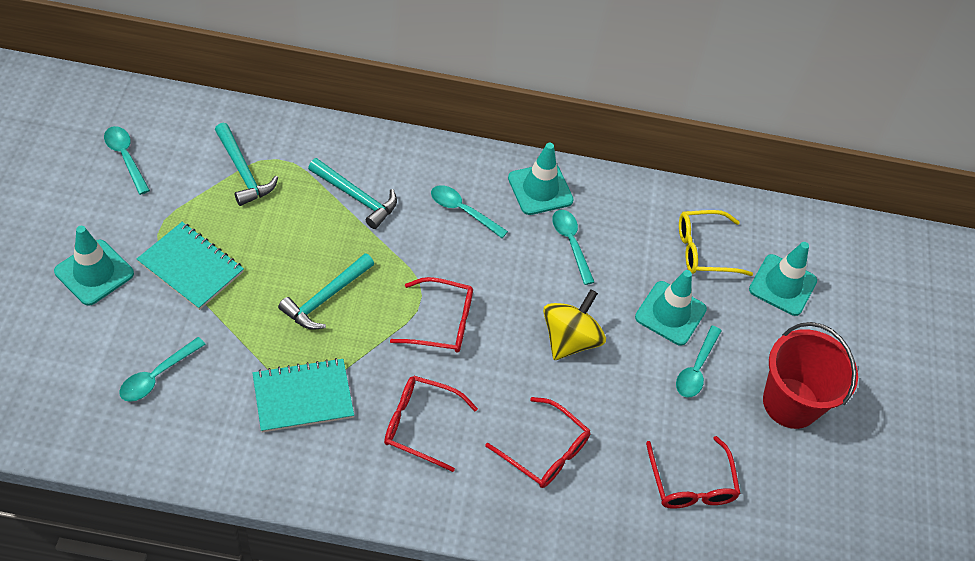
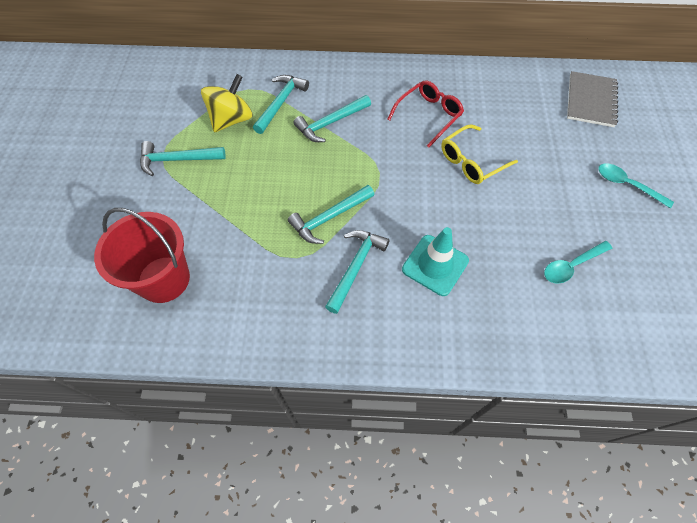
grey notebook: none = 0 -> [567,71,618,127] = 1
red glasses: [384,376,478,472] [390,277,473,352] [485,397,591,488] [646,436,741,509] = 4 -> [387,80,464,147] = 1
turquoise hammer: [215,123,278,206] [278,253,374,330] [308,158,397,229] = 3 -> [140,141,226,176] [253,75,309,134] [288,185,374,244] [294,95,371,142] [325,230,390,314] = 5
turquoise notebook: [137,222,244,310] [253,358,354,433] = 2 -> none = 0
turquoise spoon: [104,126,150,195] [119,337,206,402] [431,185,508,238] [552,210,594,285] [676,325,722,398] = 5 -> [544,241,612,284] [598,164,674,208] = 2
turquoise traffic cone: [54,226,134,306] [508,143,574,215] [635,270,707,345] [749,242,817,316] = 4 -> [402,227,469,296] = 1

